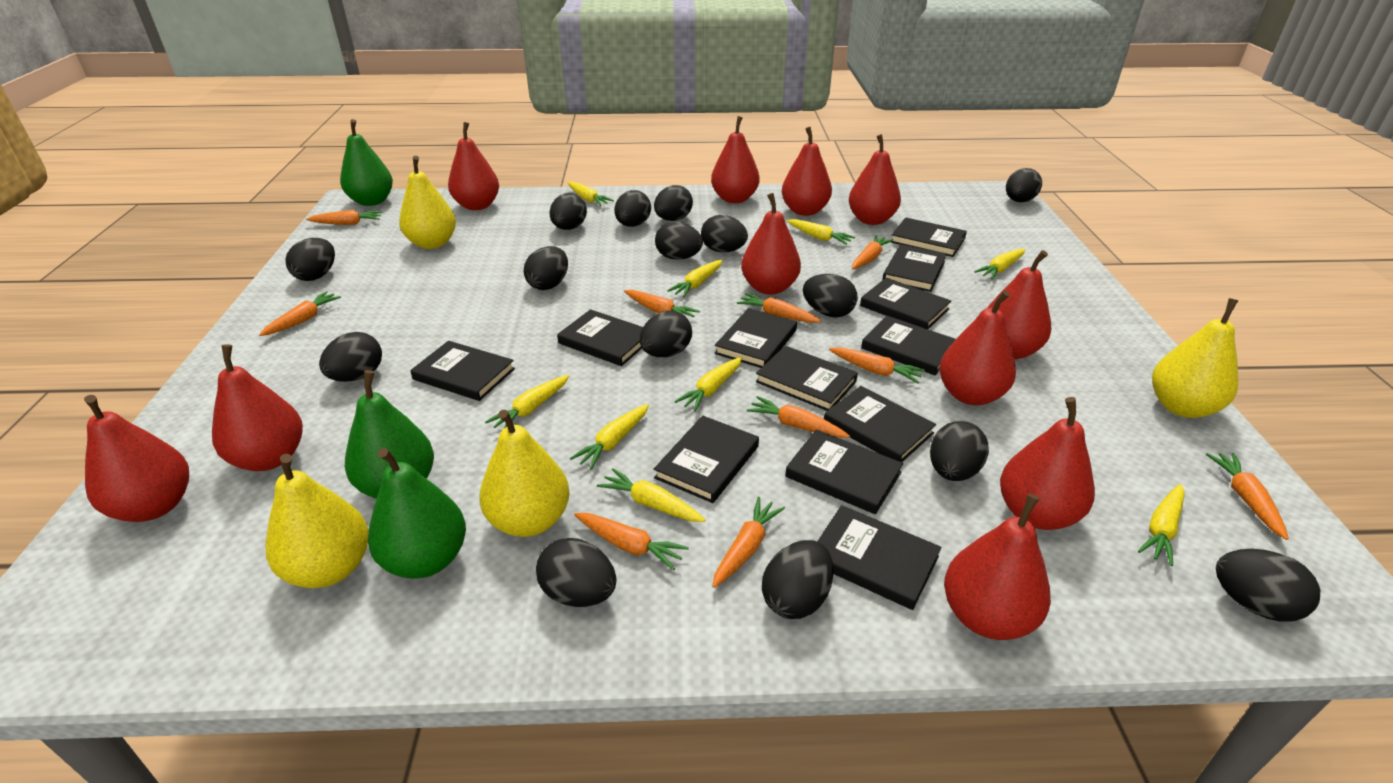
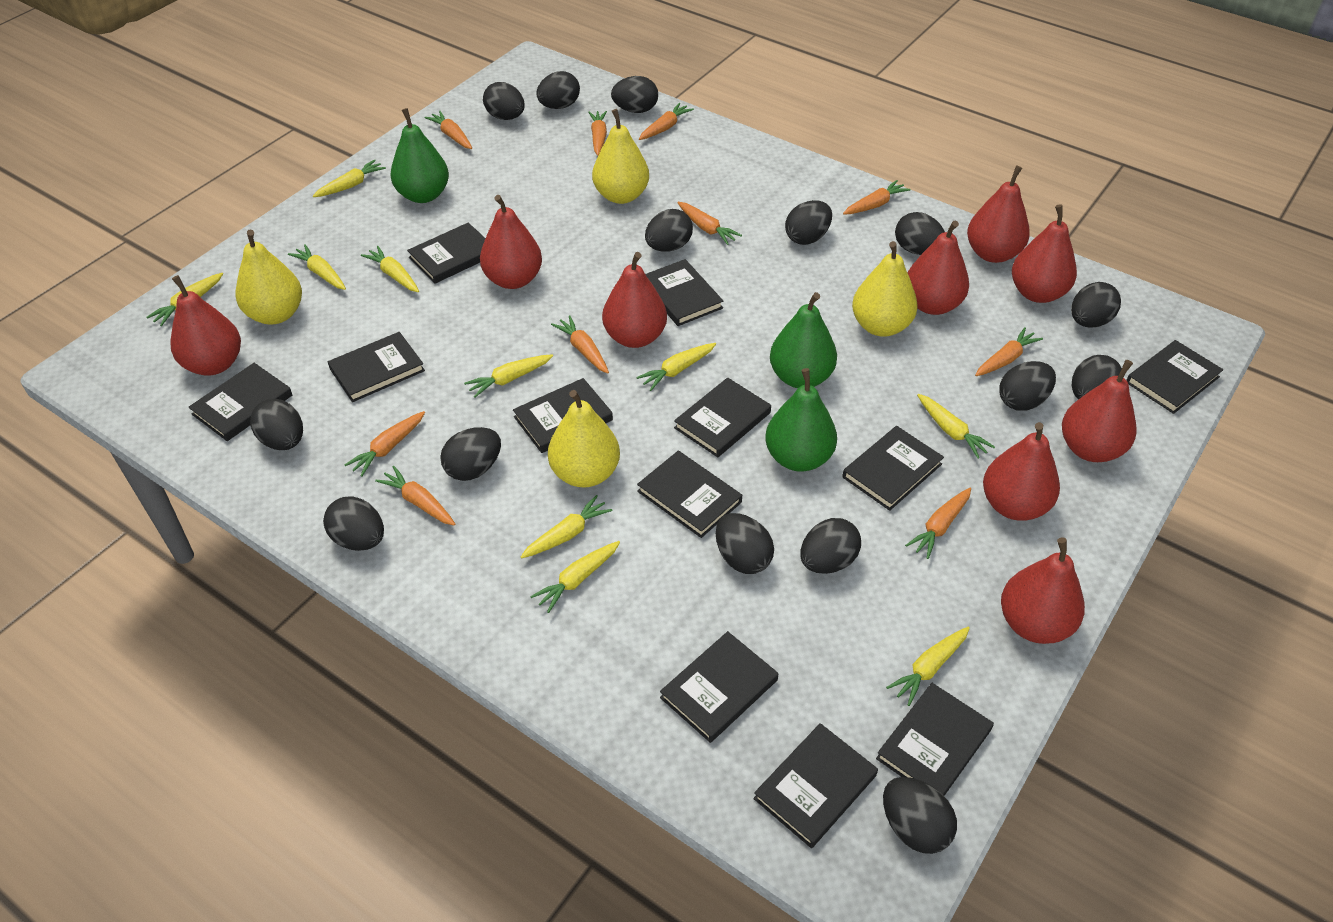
red pear: [84,395,189,522] [212,344,303,471] [448,122,499,210] [711,116,760,203] [741,193,801,295] [782,126,832,216] [849,134,901,225] [939,290,1016,405] [944,494,1051,640] [987,250,1051,359] [1000,397,1095,530] = 11 -> [171,275,241,376] [480,195,542,289] [602,252,667,348] [907,221,969,315] [967,166,1030,263] [983,422,1060,521] [1001,537,1085,644] [1012,204,1077,303] [1062,360,1136,462] = 9
yellow carrot: [485,375,569,429] [567,182,614,206] [570,404,649,470] [597,468,706,522] [667,260,723,297] [675,357,742,411] [787,219,855,245] [975,249,1025,280] [1138,484,1185,566] = 9 -> [146,273,223,326] [288,244,346,290] [313,159,386,197] [361,246,419,292] [464,354,553,398] [521,495,613,558] [530,541,620,613] [636,343,716,391] [886,627,970,706] [917,394,995,459] = 10

